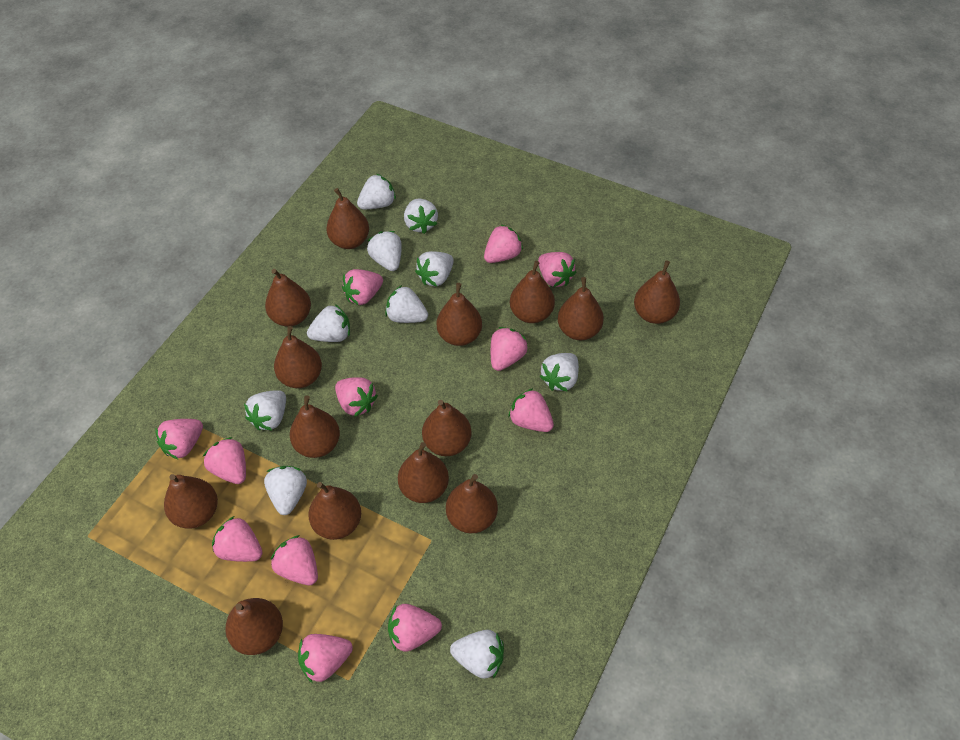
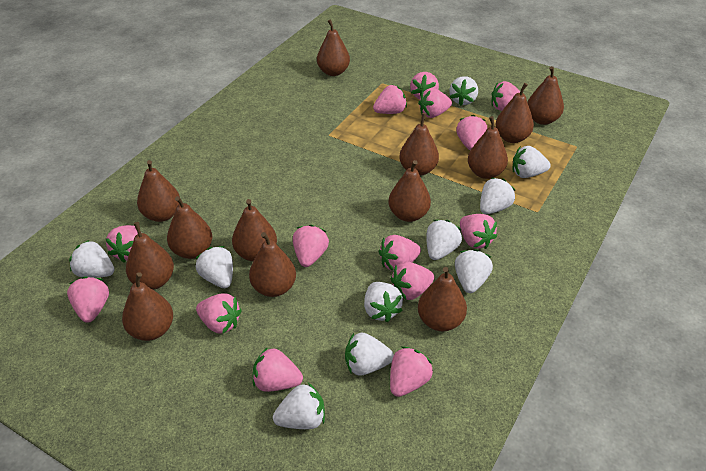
brown pear: [164,474,218,529] [225,598,283,655] [265,269,311,326] [274,326,322,388] [290,395,340,458] [308,482,361,540] [326,188,369,249] [398,442,449,503] [422,400,472,456] [437,283,482,346] [446,474,498,533] [510,261,555,323] [558,277,604,340] [634,261,680,324] = 14 -> [122,272,173,341] [126,222,174,290] [137,160,180,222] [167,196,212,259] [232,199,277,261] [249,232,296,297] [317,19,350,76] [388,160,431,222] [399,113,439,176] [418,267,467,331] [468,116,508,179] [495,83,534,143] [527,66,564,125] = 13
pink strawberry: [155,419,203,459] [203,437,246,484] [212,516,263,562] [271,535,318,585] [298,634,353,683] [335,377,378,417] [342,269,383,305] [388,604,442,652] [484,224,523,263] [491,327,528,371] [508,388,554,432] [538,252,576,287] = 12 -> [67,276,109,323] [105,225,138,263] [196,293,242,333] [253,347,303,392] [293,225,329,267] [373,85,407,114] [379,235,421,271] [390,346,433,397] [391,262,434,300] [410,72,439,99] [418,88,452,118] [456,115,487,150] [460,214,497,249] [491,81,520,111] = 14

